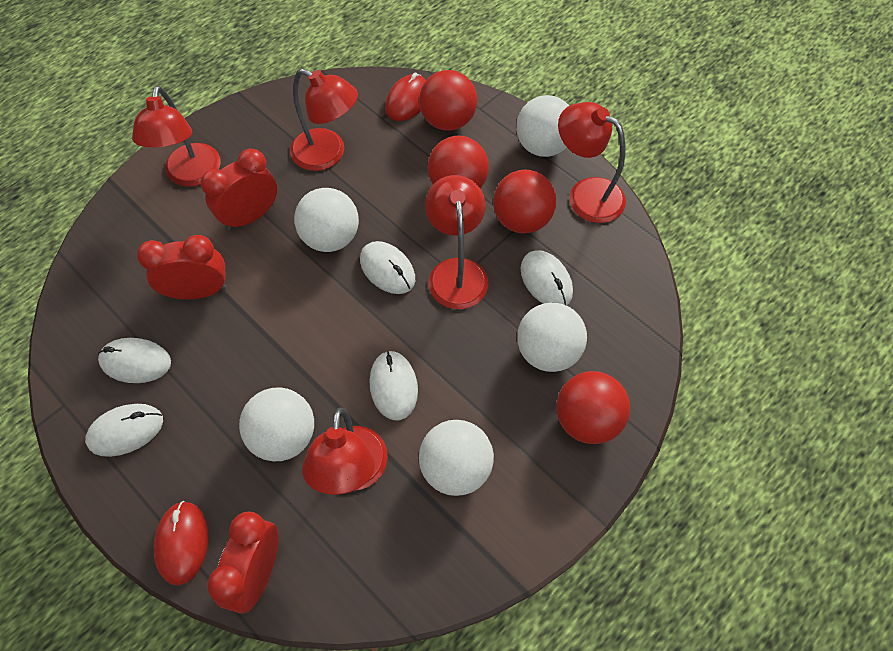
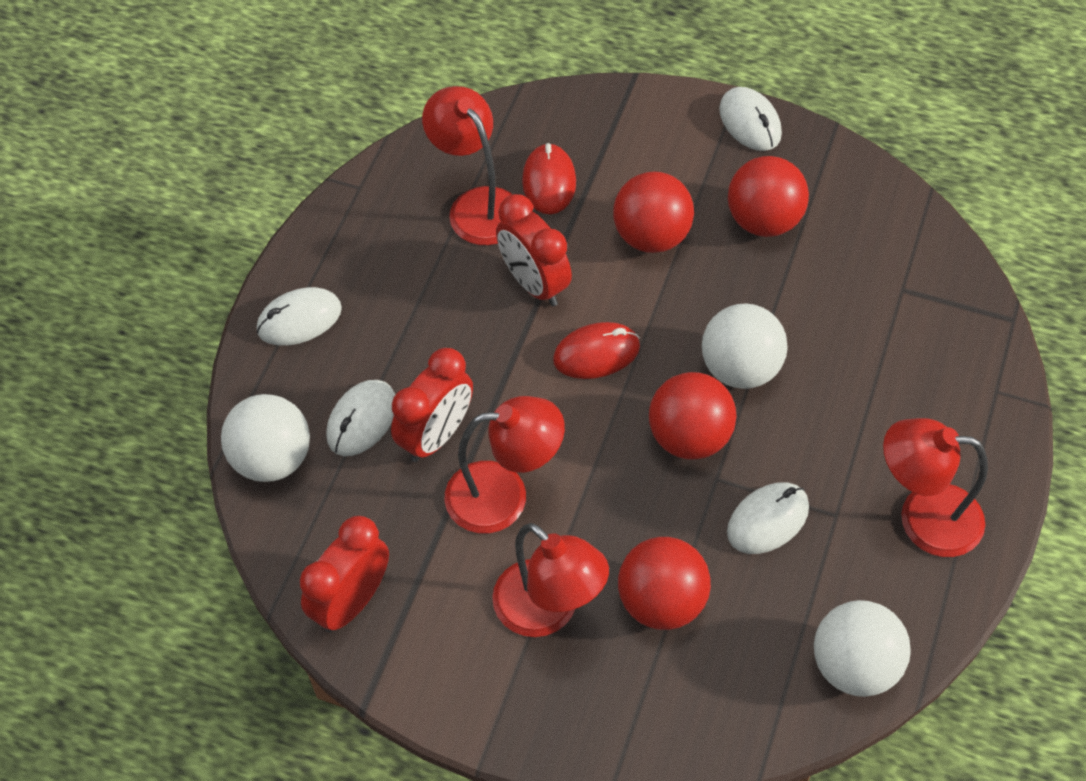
red lamp: [132,86,220,187] [290,69,358,171] [302,408,388,495] [425,175,488,309] [558,102,626,223] = 5 -> [422,86,512,245] [444,396,565,533] [492,523,609,637] [883,418,988,557] = 4
white ball: [239,387,314,461] [294,188,359,252] [419,420,494,496] [516,95,569,157] [517,303,587,372] = 5 -> [221,394,310,482] [702,303,788,389] [814,600,911,697] = 3
white mouse: [85,404,163,457] [98,338,171,383] [360,241,415,294] [369,351,418,420] [521,250,573,306] = 5 -> [257,287,342,346] [326,380,395,456] [719,87,782,151] [727,482,809,554] = 4

